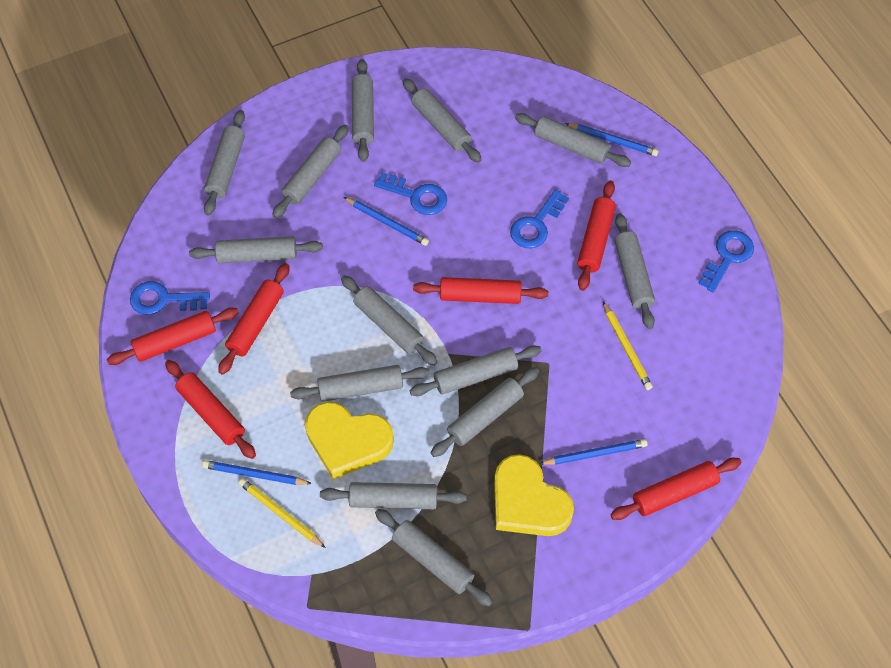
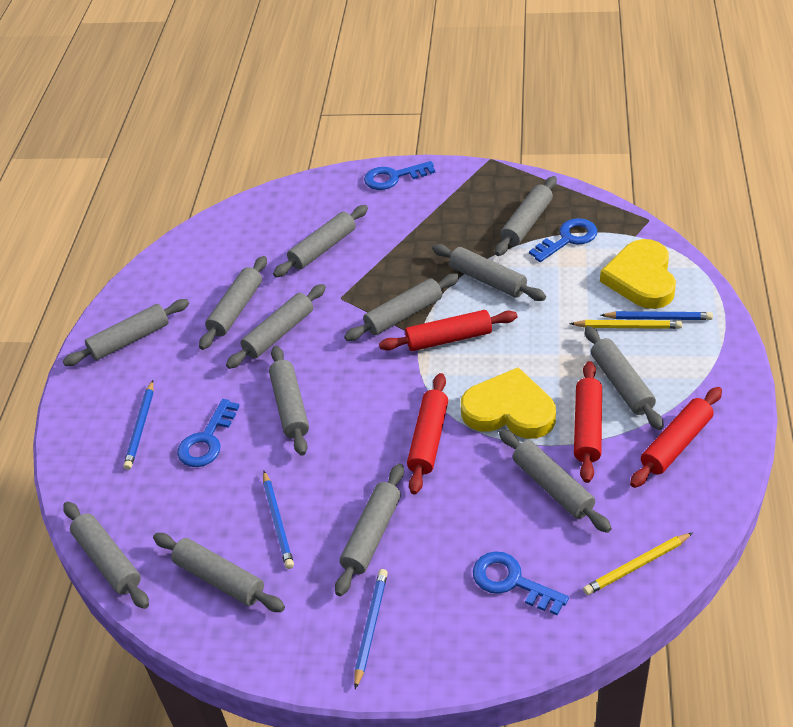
red rolling pin: [107,308,239,365] [165,360,256,459] [218,263,290,375] [413,277,548,304] [577,181,616,291] [610,458,742,520] = 6 -> [379,310,517,351] [407,373,448,494] [574,361,602,483] [630,387,722,488] = 4

